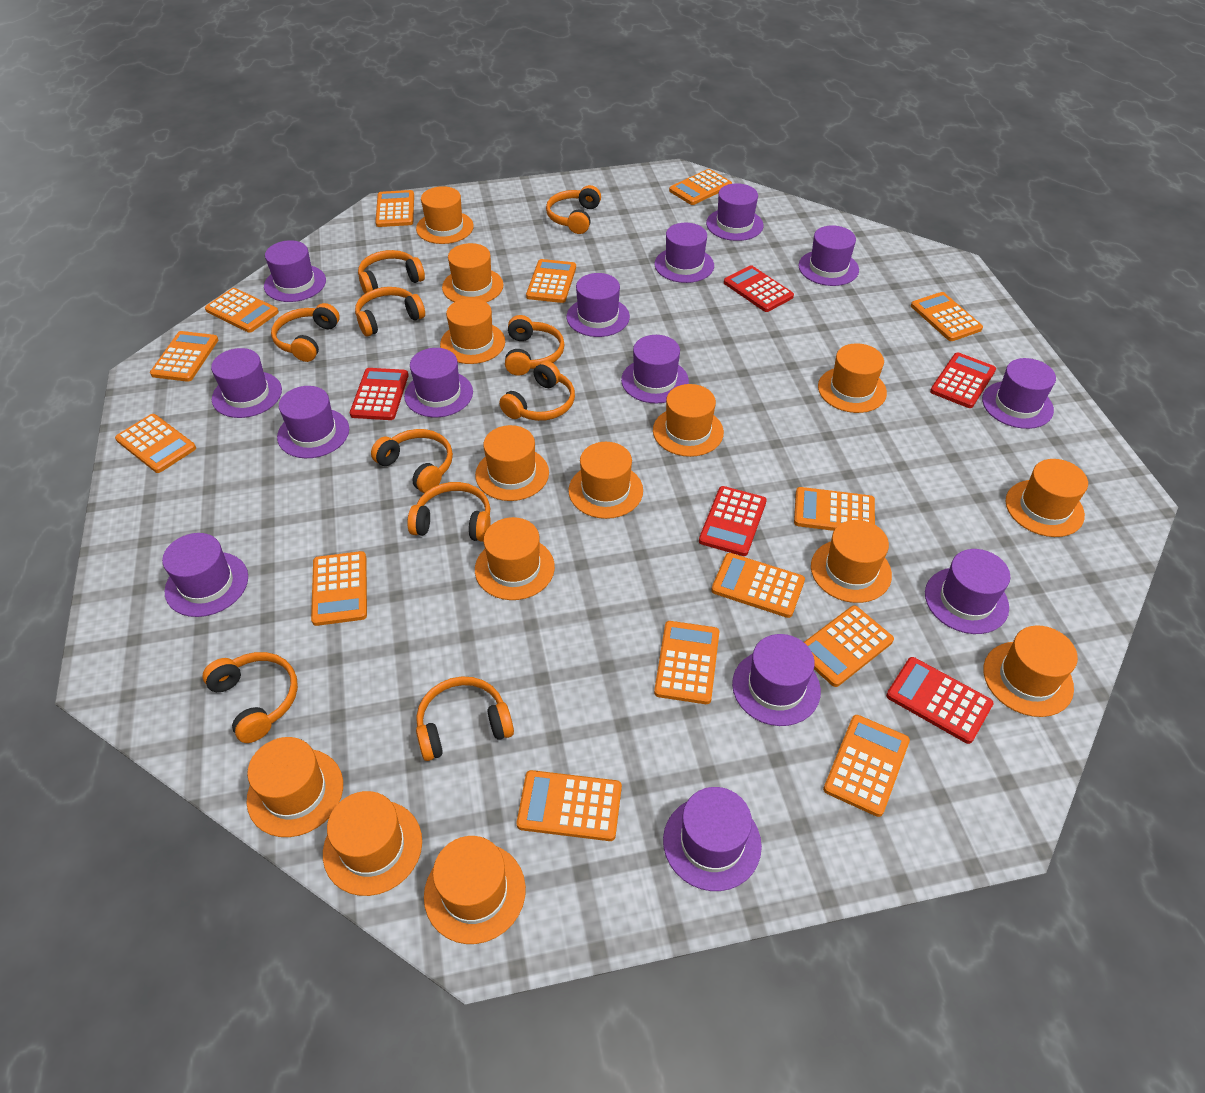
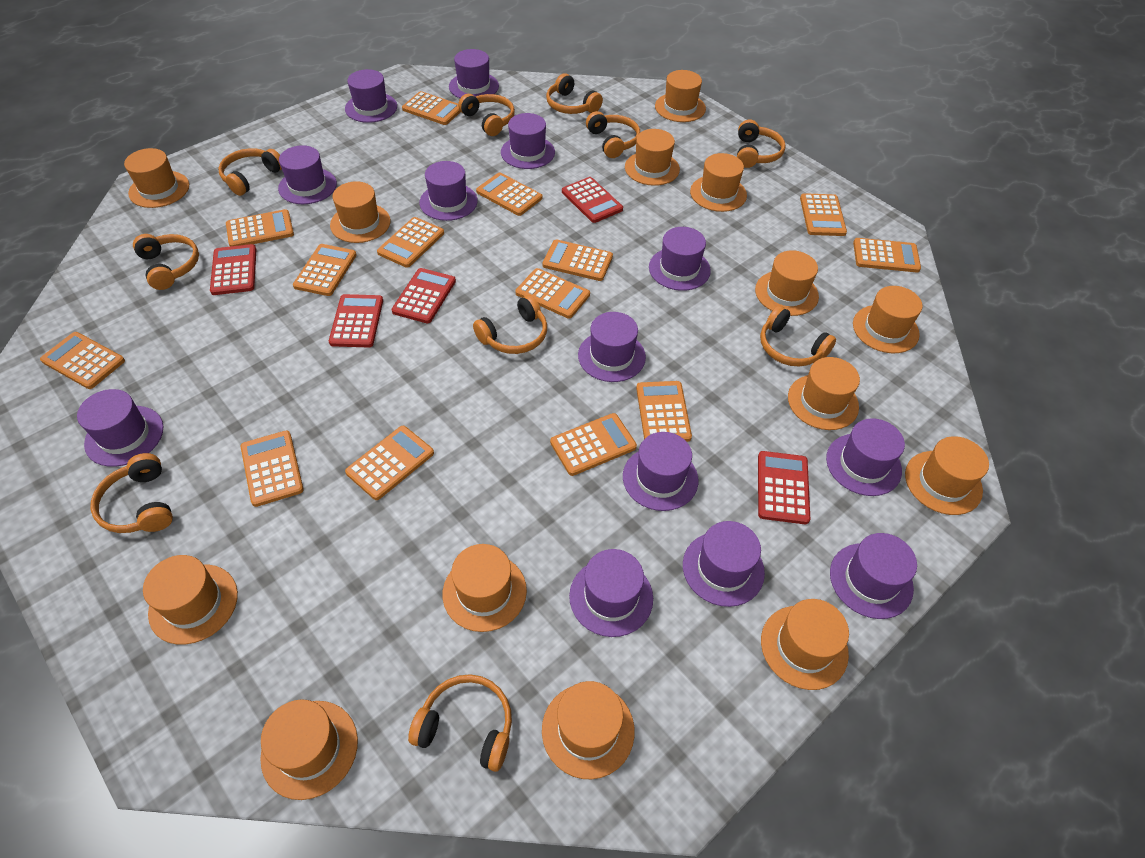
purple hat: [162,533,248,617] [211,348,282,418] [264,240,326,302] [277,386,349,458] [404,348,473,417] [567,273,630,337] [621,335,689,403] [655,223,714,283] [663,787,762,891] [706,183,764,241] [732,634,821,726] [799,225,859,286] [925,549,1010,634] [982,358,1056,429] = 14 -> [77,389,163,467] [278,145,337,204] [345,69,397,123] [419,161,478,221] [449,49,499,98] [501,113,555,169] [569,549,653,637] [578,312,646,382] [623,432,699,511] [649,227,711,291] [683,521,765,607] [826,418,905,496] [830,533,917,619] = 13

